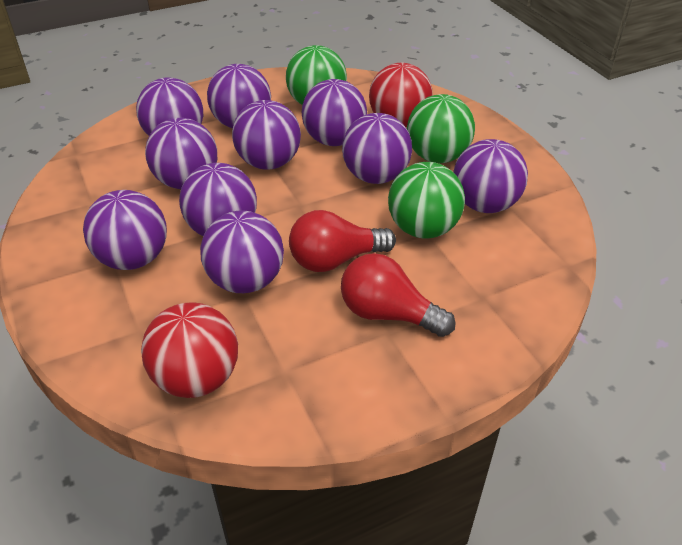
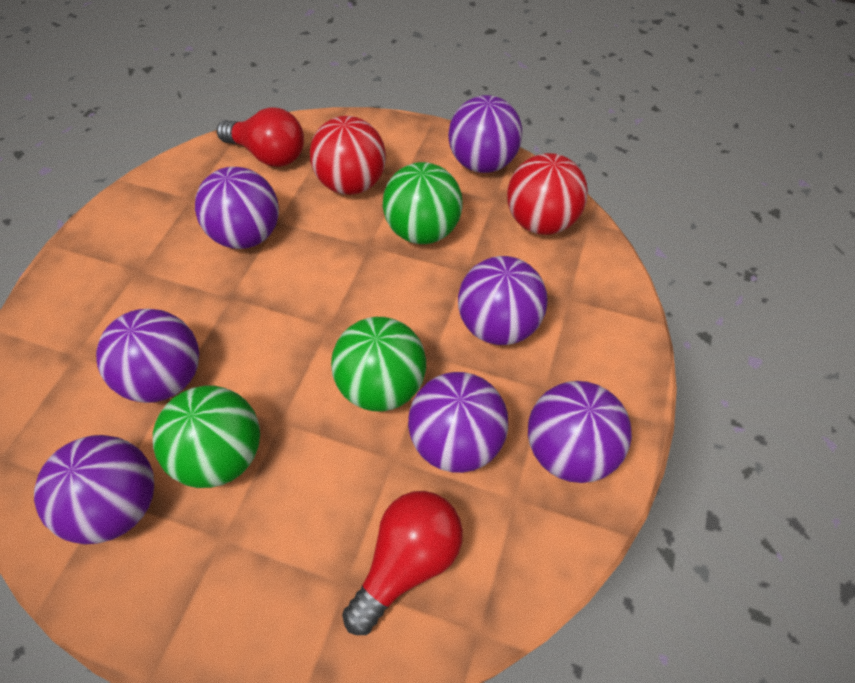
purple ball: [83,190,167,270] [136,77,203,136] [145,118,217,189] [179,163,257,236] [200,211,284,293] [207,64,271,128] [232,100,301,170] [302,79,367,146] [342,113,412,184] [453,139,528,213] = 10 -> [34,435,154,544] [96,309,199,403] [195,167,279,249] [408,372,508,473] [448,95,522,173] [458,256,548,345] [528,381,632,483] = 7

